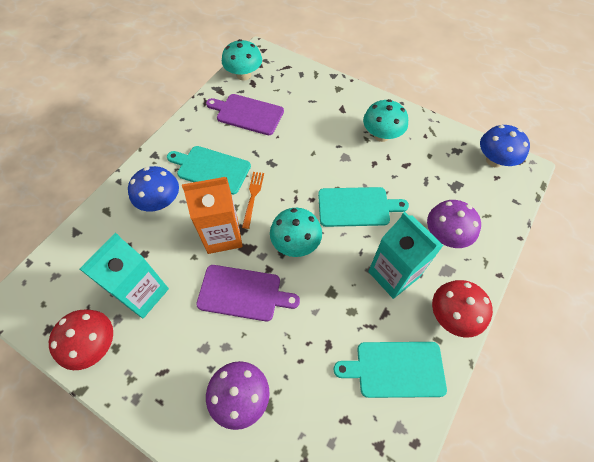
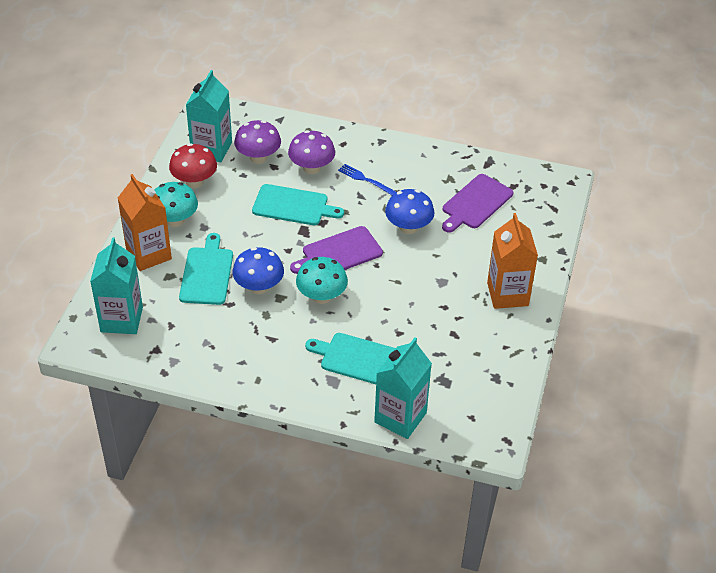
blue fork: none = 0 -> [338,164,396,195] = 1
orange carton: [182,177,243,254] = 1 -> [118,174,172,271] [487,213,538,309] = 2
orange fork: [242,172,264,229] = 1 -> none = 0
red mushroom: [49,309,113,370] [432,280,493,337] = 2 -> [169,143,217,188] = 1
turquoise carton: [80,233,169,318] [368,212,444,299] = 2 -> [90,237,143,334] [186,70,232,162] [374,337,432,439] = 3
turquoise mushroom: [222,39,262,81] [270,208,322,257] [363,99,408,142] = 3 -> [154,182,198,227] [296,257,348,304] = 2

